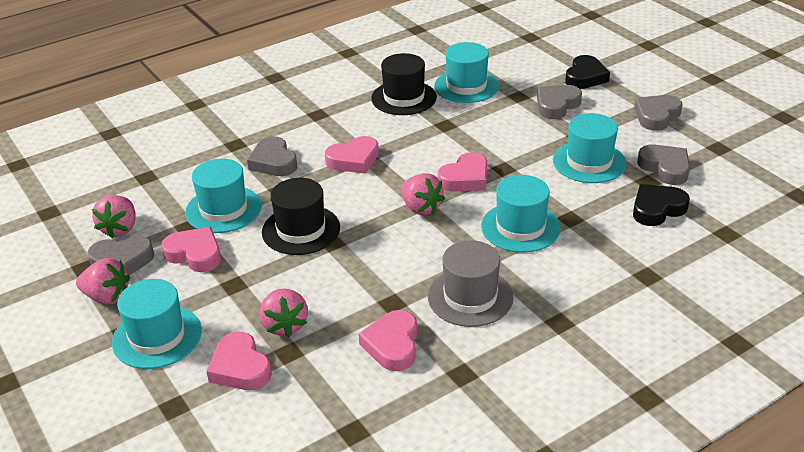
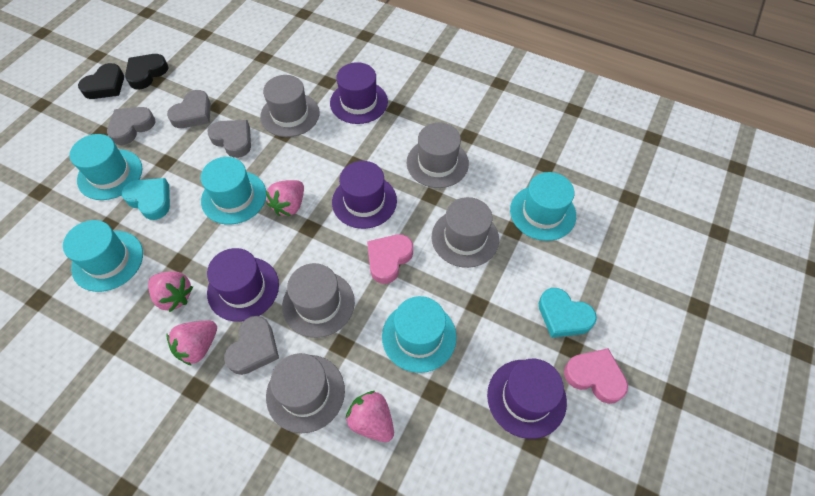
black hat: [262,178,340,255] [371,53,437,115] = 2 -> none = 0
grey hat: [428,241,514,327] = 1 -> [260,75,319,137] [266,353,345,433] [282,263,355,338] [407,123,469,188] [432,197,499,268] = 5
grey heart: [87,236,154,275] [247,136,297,176] [537,85,582,119] [634,95,683,131] [637,144,690,185] = 5 -> [107,107,155,145] [167,90,211,128] [207,120,251,158] [224,316,279,375] = 4
pink heart: [161,227,221,272] [206,332,272,390] [325,136,379,174] [358,310,417,371] [438,152,487,192] = 5 -> [367,234,413,284] [564,348,628,404] = 2
purple hat: none = 0 -> [207,248,279,322] [330,62,388,124] [332,161,397,229] [487,359,567,439] = 4
turquoise heart: none = 0 -> [121,178,170,220] [538,288,597,338] = 2

